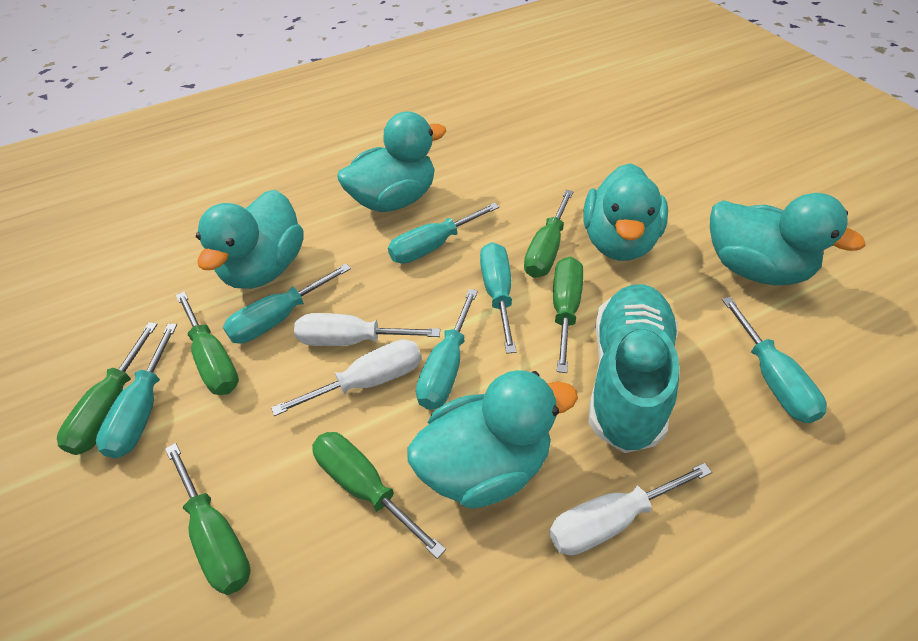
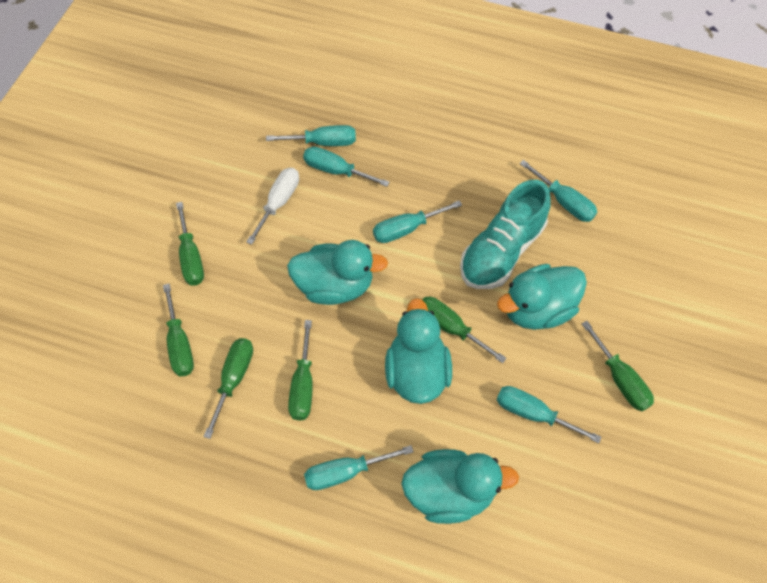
turquoise duck: [196,190,304,289] [337,112,446,212] [407,370,578,509] [584,163,668,261] [710,193,866,285] = 5 -> [287,240,388,305] [385,298,452,404] [401,449,519,524] [497,264,587,330] = 4
white screwdriver: [271,339,422,416] [294,313,440,346] [549,463,712,556] = 3 -> [246,168,299,245] = 1

